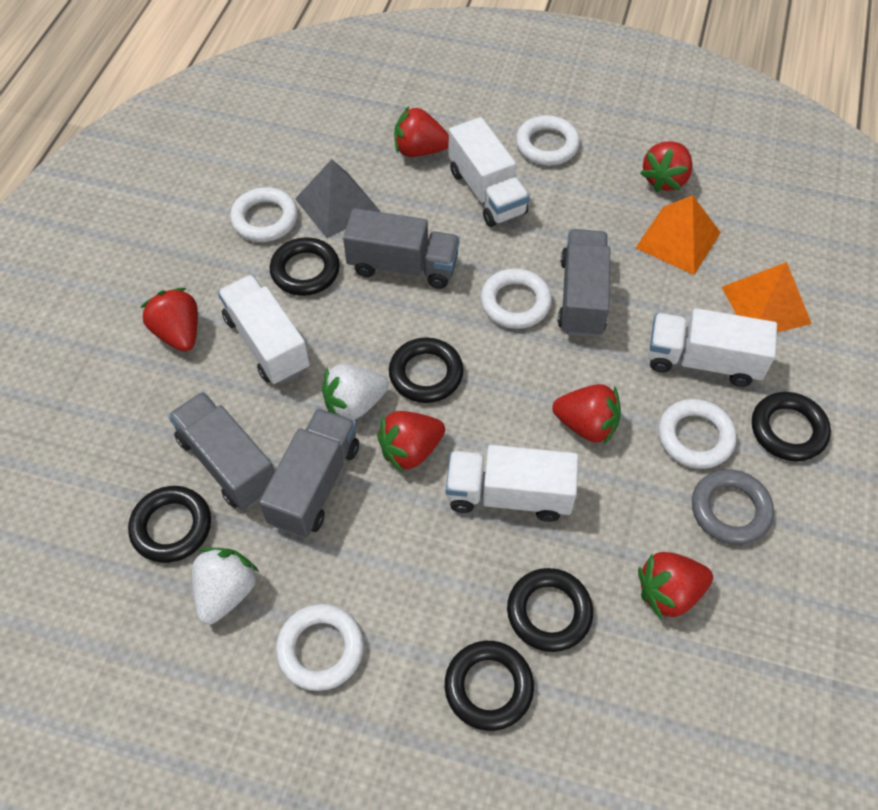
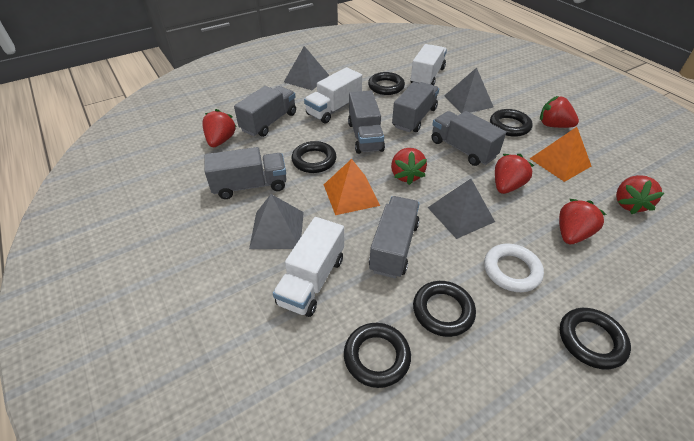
grey pyramid: [295,159,381,238] = 1 -> [249,194,304,249] [284,46,329,90] [428,179,495,239] [444,67,494,113] = 4
grey ring: [692,469,774,545] = 1 -> none = 0
grey truck: [168,392,275,510] [259,408,359,538] [343,208,460,289] [558,229,610,337] = 4 -> [205,147,287,199] [234,86,296,137] [348,91,385,154] [369,196,420,278] [392,82,439,132] [432,111,506,166] = 6
white ring: [230,187,298,242] [276,604,364,691] [480,268,552,329] [516,115,580,165] [658,399,737,469] = 5 -> [484,243,544,292] = 1
white strawberry: [192,548,259,624] [322,364,388,420] = 2 -> none = 0
white truck: [218,275,310,385] [446,445,578,522] [448,117,530,227] [648,308,777,387] = 4 -> [273,217,344,317] [304,67,362,123] [410,44,447,85] = 3

